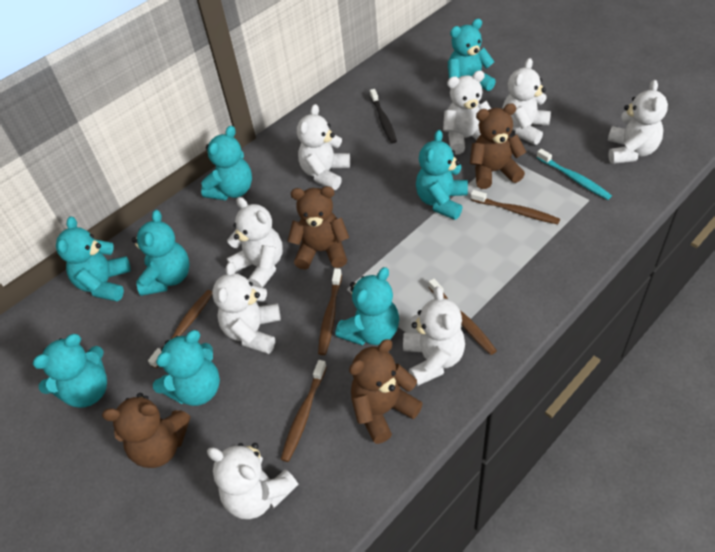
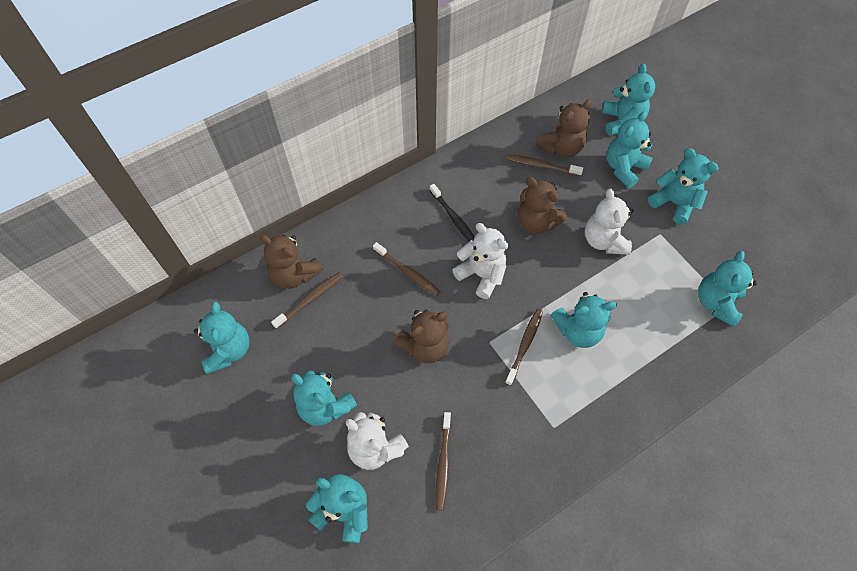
turquoise toothbrush: [536,149,612,200] = 1 -> none = 0
white teddy bear: [207,443,298,519] [212,262,281,354] [227,197,283,288] [297,104,350,190] [403,286,465,386] [443,71,491,155] [502,58,551,145] [608,80,668,164] = 8 -> [346,412,409,470] [452,223,508,299] [585,188,633,255] = 3

